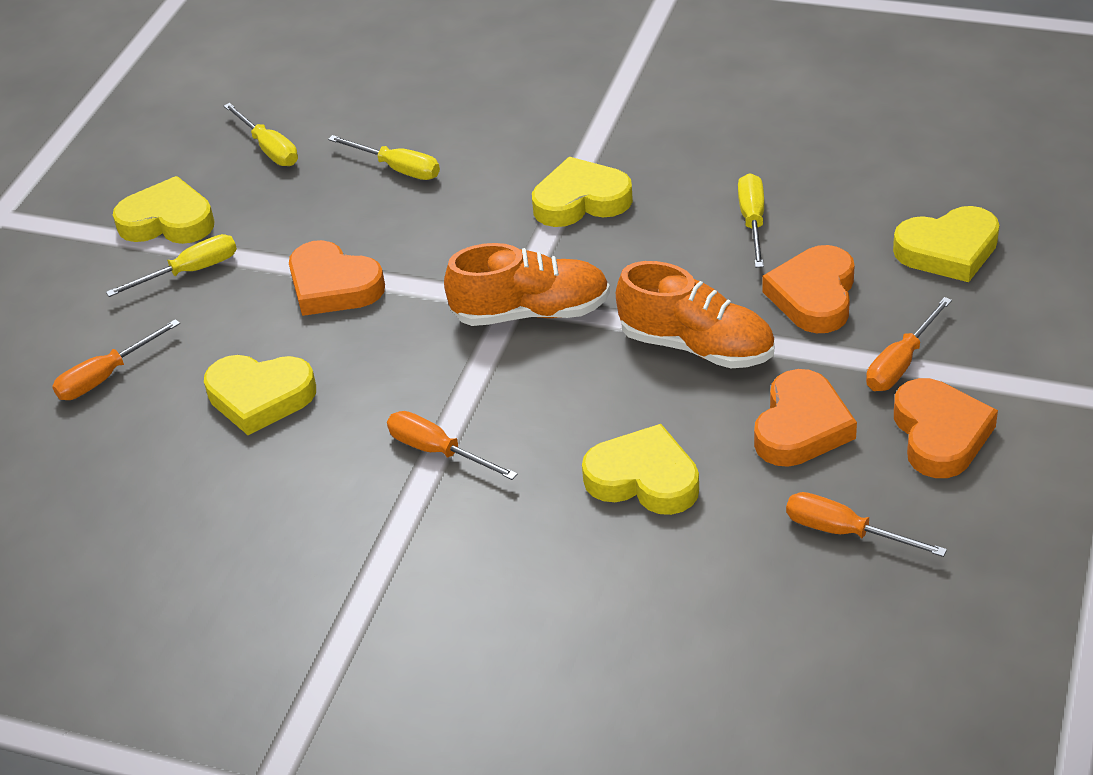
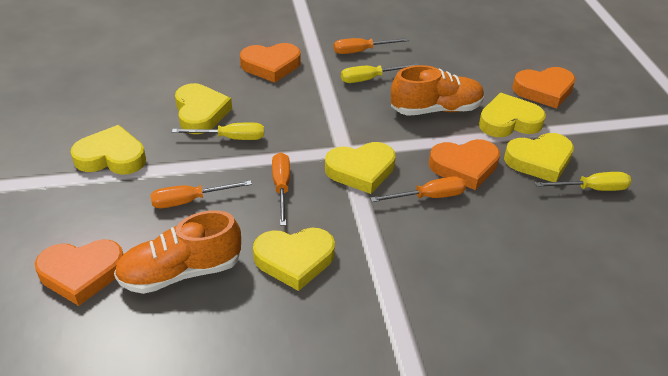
yellow heart: [113,176,214,244] [204,355,316,435] [532,157,633,227] [582,424,699,515] [893,206,1000,282] = 5 -> [71,125,146,175] [175,83,232,134] [253,228,335,291] [325,142,396,194] [479,93,546,137] [504,133,574,182] = 6
yellow screwdriver: [106,234,237,297] [224,103,298,166] [328,135,440,180] [738,173,764,268] = 4 -> [172,123,264,140] [341,63,418,83] [535,172,631,191] = 3

